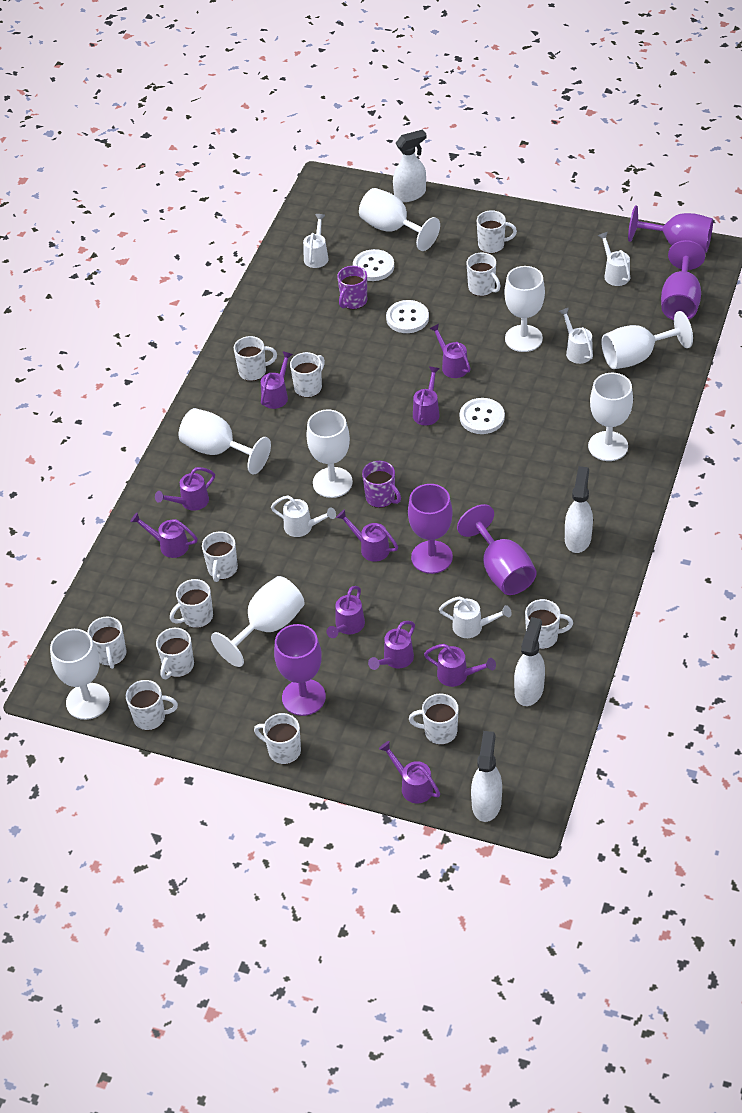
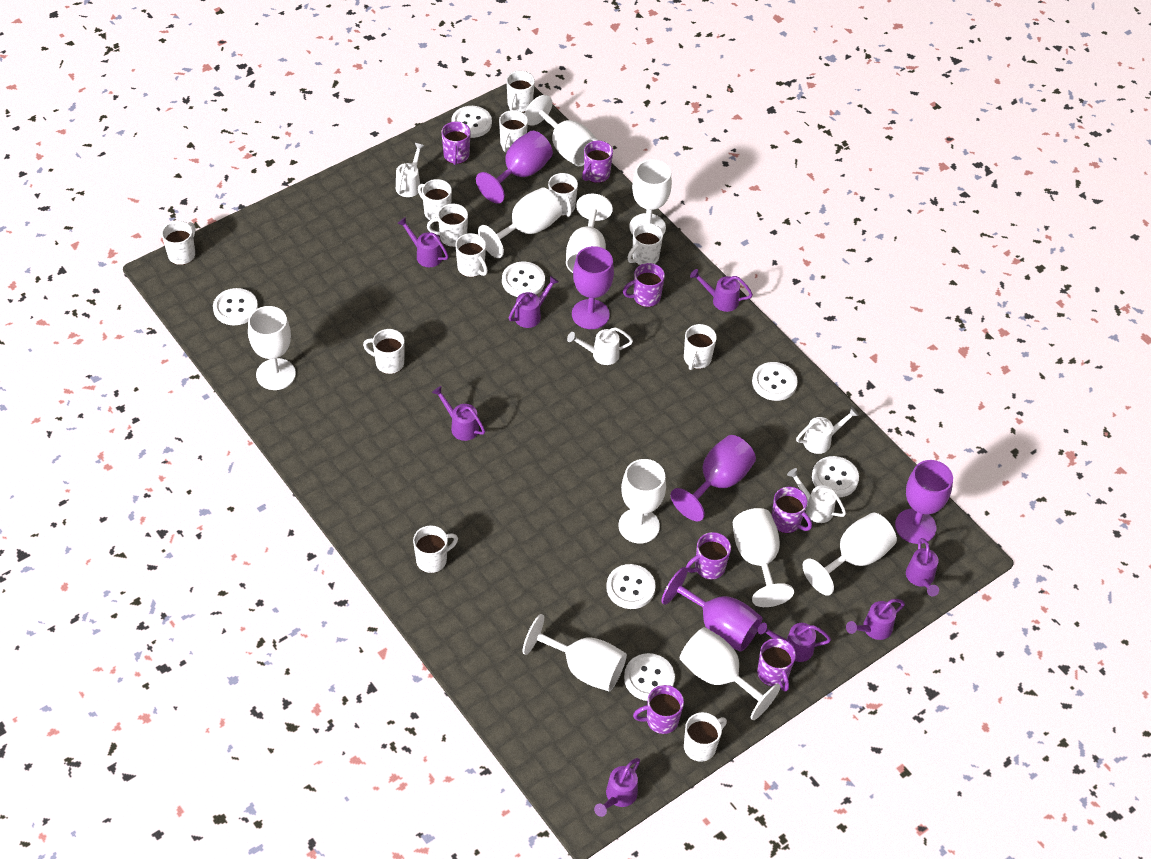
purple mug: [337,266,367,309] [362,461,401,508] = 2 -> [441,122,471,165] [582,141,613,183] [623,263,665,307] [633,685,684,734] [686,532,731,580] [757,638,796,692] [772,487,812,533] = 7
purple watering can: [130,513,198,558] [155,467,215,511] [261,351,293,409] [326,586,365,638] [336,509,398,562] [368,621,415,670] [379,741,440,804] [413,367,440,425] [424,644,496,687] [429,324,471,378] = 10 -> [397,217,449,267] [432,386,485,441] [509,276,559,328] [594,758,640,817] [690,269,753,312] [758,623,831,662] [846,599,905,640] [906,538,939,596] = 8
white button: [353,249,394,281] [386,300,429,333] [460,398,505,434] = 3 -> [213,288,258,325] [451,106,492,138] [502,262,545,297] [606,564,656,609] [624,653,675,701] [752,362,798,401] [812,456,859,498] = 7
white goblet: [50,629,110,720] [179,408,271,475] [211,576,305,667] [306,409,353,498] [359,188,440,251] [504,266,545,352] [588,373,633,461] [601,311,693,369] = 8 -> [248,306,296,390] [478,187,562,258] [523,614,627,692] [525,95,598,166] [566,194,613,273] [618,459,666,544] [629,159,672,235] [680,627,781,720] [733,508,794,607] [803,513,897,596] = 10
white spray bottle: [393,129,426,202] [471,731,502,822] [514,617,545,706] [565,466,593,553] = 4 -> none = 0
white watering can: [271,495,336,537] [303,214,329,268] [439,596,512,638] [559,308,593,364] [598,232,630,286] = 5 -> [396,143,425,197] [567,327,633,365] [787,468,846,523] [796,407,859,454] = 4

